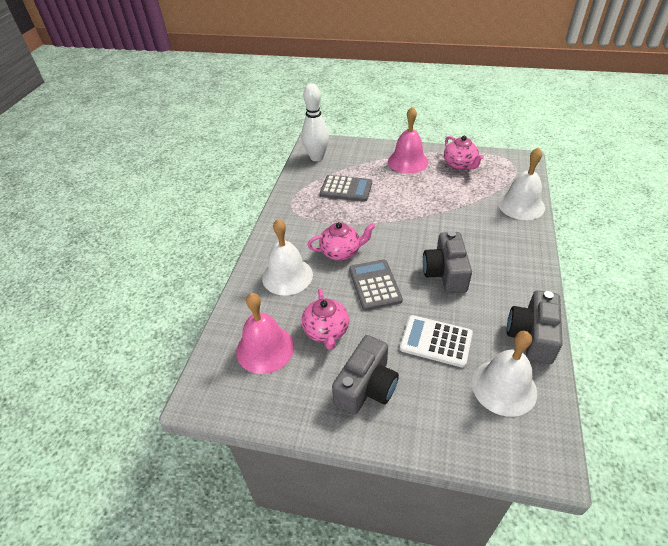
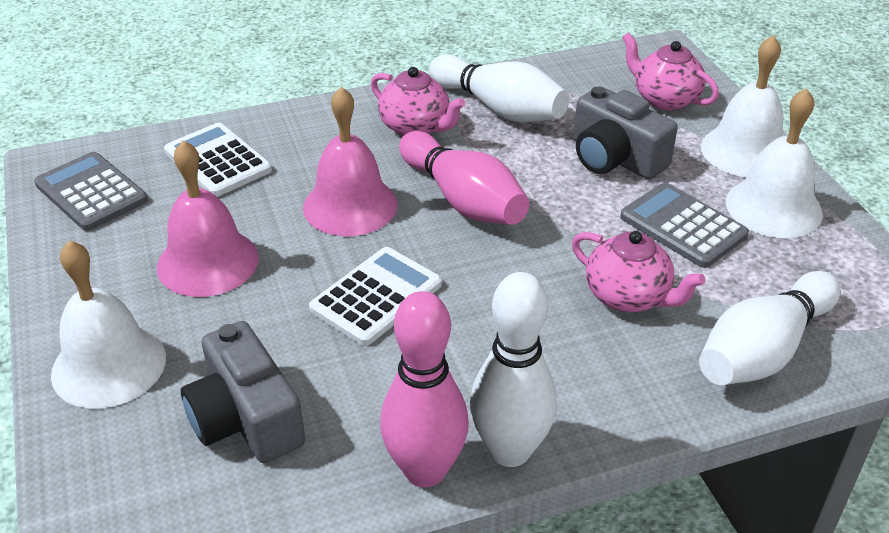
grey camera: [332,335,399,415] [423,231,472,293] [507,290,563,364] = 3 -> [181,321,305,463] [573,86,678,179] = 2
pink bowling pin: none = 0 -> [380,291,469,488] [399,131,529,225] = 2
white bowling pin: [301,83,329,161] = 1 -> [429,54,569,122] [470,272,557,467] [699,271,840,385] = 3
white calculator: [400,315,473,368] = 1 -> [164,123,272,197] [309,247,442,346] = 2

